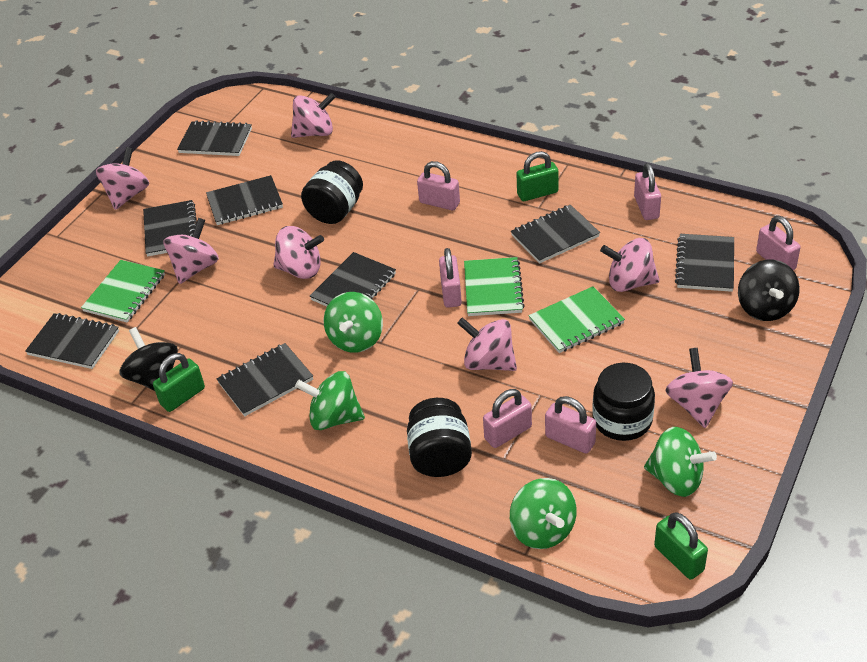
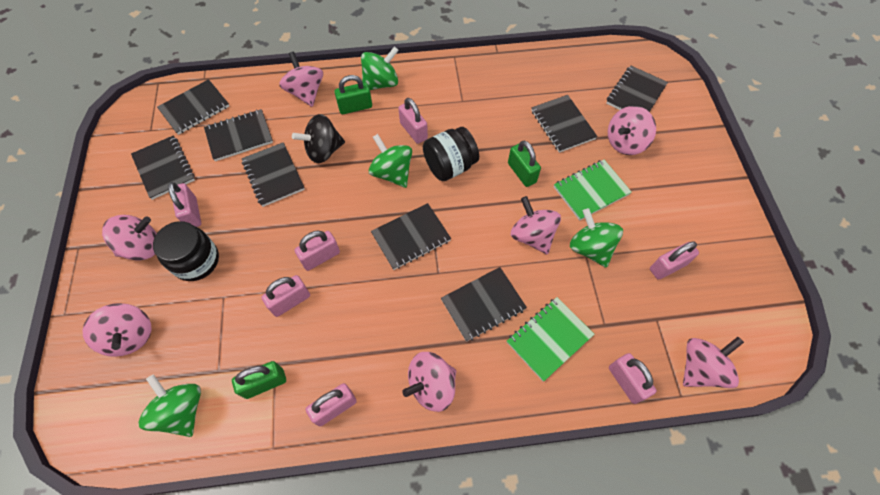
black jar: [301,160,363,224] [407,398,472,477] [592,363,655,441] = 3 -> [153,221,219,281] [423,127,479,181] = 2
black spinning top: [119,327,178,391] [738,260,800,321] = 2 -> [292,114,345,163] = 1
green notebook: [81,260,165,322] [464,257,525,316] [529,286,625,353] = 3 -> [507,297,594,381] [554,160,632,221] = 2
pink padlock: [417,161,460,210] [439,248,462,308] [483,389,532,448] [545,396,596,454] [634,163,661,220] [756,216,801,270] = 6 -> [168,182,201,227] [262,275,310,317] [295,231,340,271] [306,383,357,426] [398,98,428,144] [609,353,657,404] [650,241,699,280] = 7

